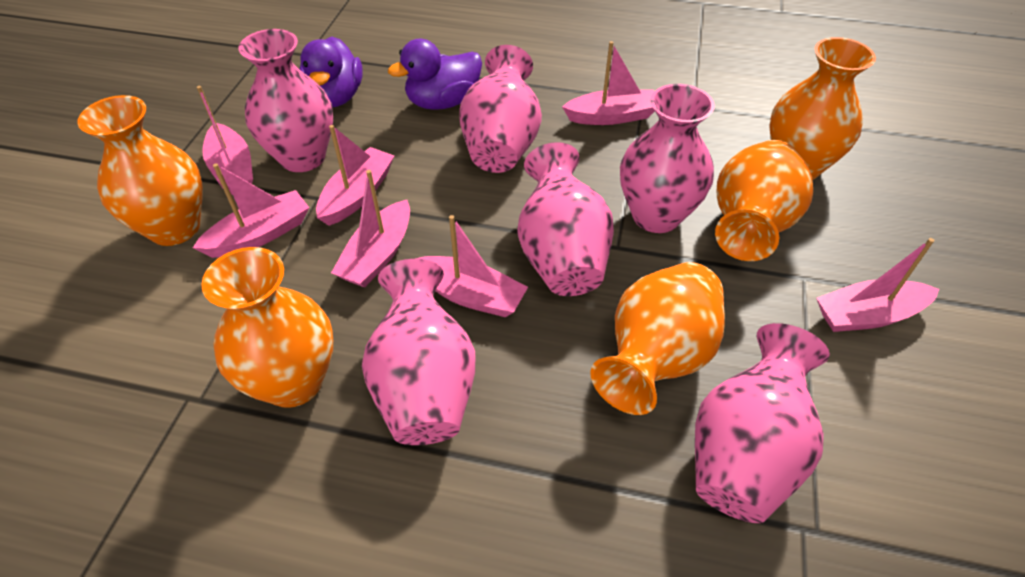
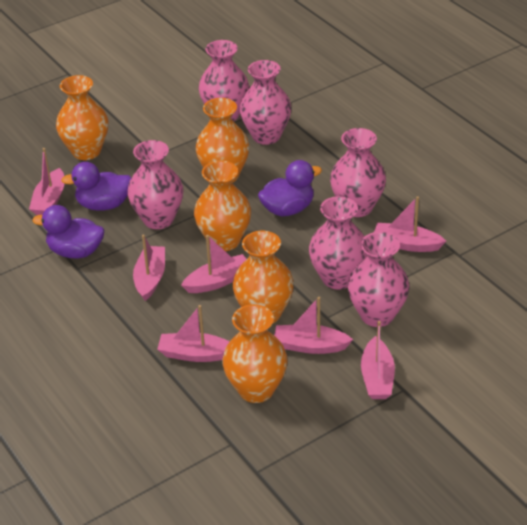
purple duck: [300,37,363,107] [388,39,482,110] = 2 -> [32,205,104,258] [61,162,131,211] [258,160,322,216] = 3

